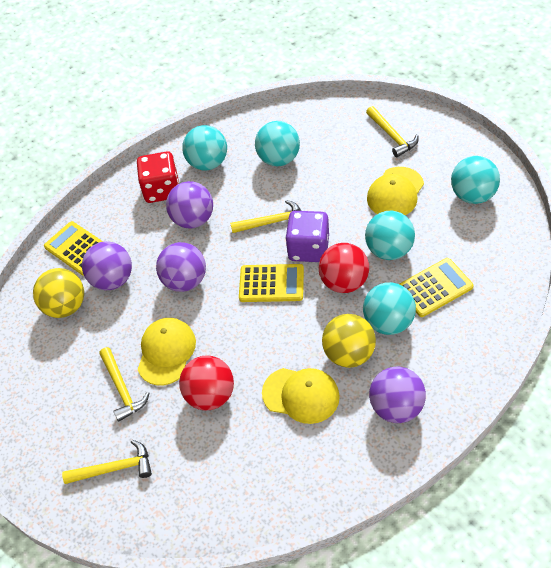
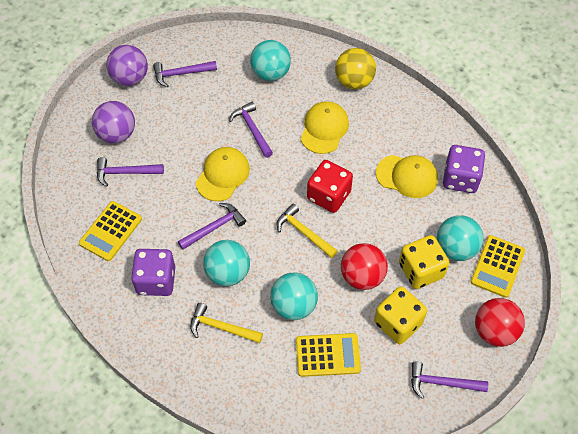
purple ball: [82,241,132,290] [156,242,206,292] [166,181,213,229] [369,367,426,423] = 4 -> [92,101,135,144] [106,45,148,86] = 2
purple dice: [286,211,329,262] = 1 -> [131,249,175,296] [443,145,485,193] = 2
purple hammer: none = 0 -> [97,157,164,187] [153,61,217,87] [178,203,246,250] [229,102,273,158] [411,362,488,399] = 5
turquoise ball: [182,125,227,171] [255,121,300,166] [363,282,416,335] [365,211,415,260] [451,156,500,204] = 5 -> [203,240,250,286] [250,40,291,81] [270,273,318,320] [437,215,483,261] = 4
yellow ball: [33,268,84,318] [322,314,376,368] = 2 -> [335,48,376,89] = 1
yellow dice: none = 0 -> [374,286,427,344] [399,235,449,289] = 2
yellow hammer: [62,440,152,484] [99,347,150,422] [230,200,301,233] [366,106,419,157] = 4 -> [190,303,263,343] [276,204,338,258] = 2

